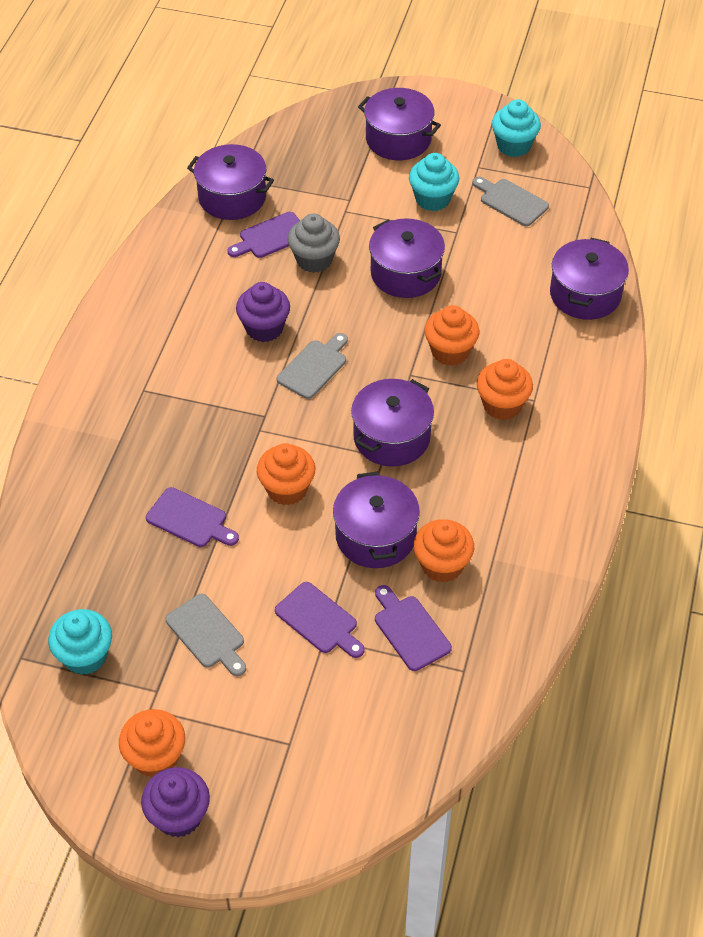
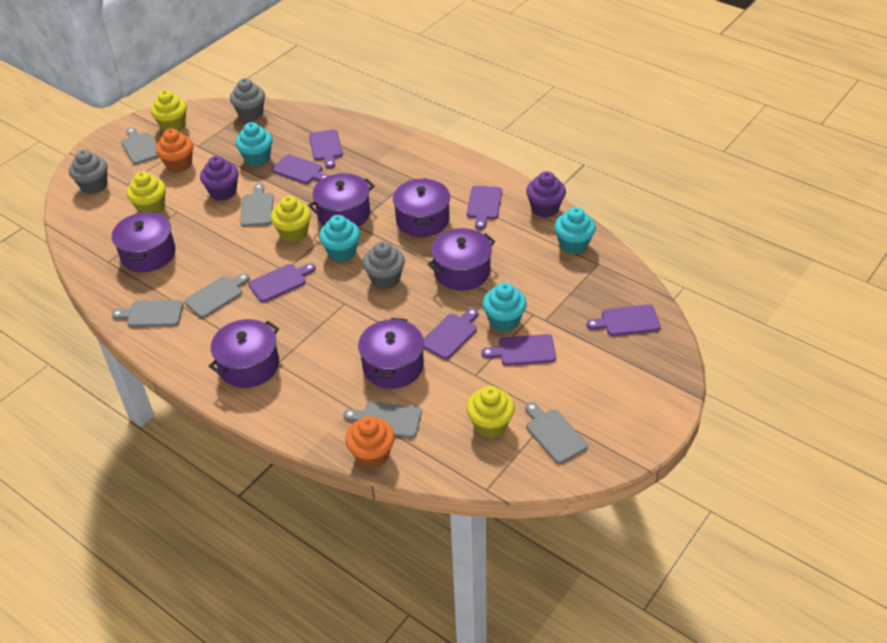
grey cupcake: [288,213,340,273] = 1 -> [69,150,108,194] [230,78,265,121] [363,241,405,289] = 3
grey cutting board: [165,594,246,676] [277,333,348,399] [472,177,549,226] = 3 -> [112,300,184,327] [122,128,159,164] [184,273,250,318] [240,183,274,227] [344,402,422,438] [525,402,588,464] = 6
orange cupcake: [119,709,185,778] [257,443,315,505] [413,519,474,583] [425,305,479,366] [477,359,533,420] = 5 -> [156,128,193,173] [345,416,395,468] = 2
purple cutting board: [146,487,239,547] [227,212,300,258] [275,582,365,658] [375,585,452,671] = 4 -> [249,263,316,302] [272,154,329,184] [309,129,343,168] [424,308,478,359] [467,186,502,230] [481,334,556,366] [586,304,660,336] = 7
turquoise cupcake: [48,609,112,675] [409,153,459,211] [492,99,541,157] = 3 -> [235,122,273,166] [319,215,360,262] [482,282,527,332] [554,207,596,254] = 4
yellow cupcake: none = 0 -> [126,171,166,214] [151,90,187,132] [271,196,311,242] [466,386,515,438] = 4

